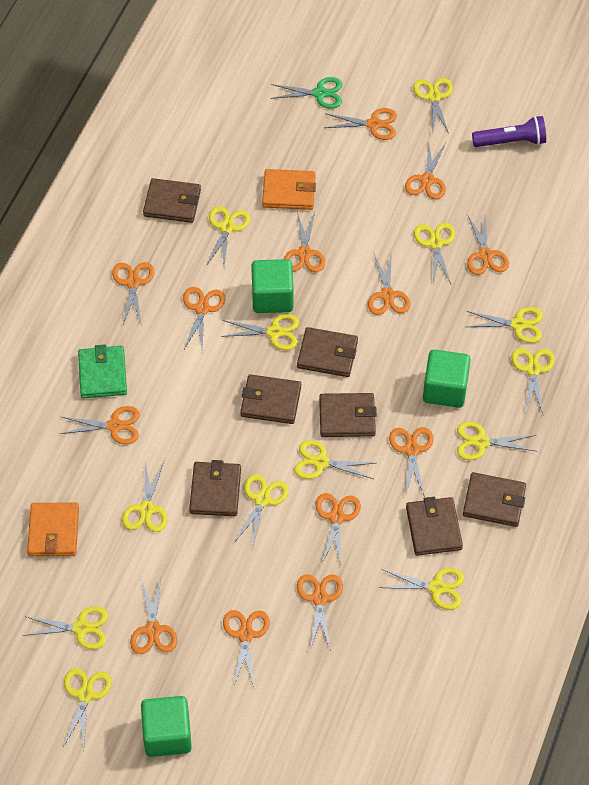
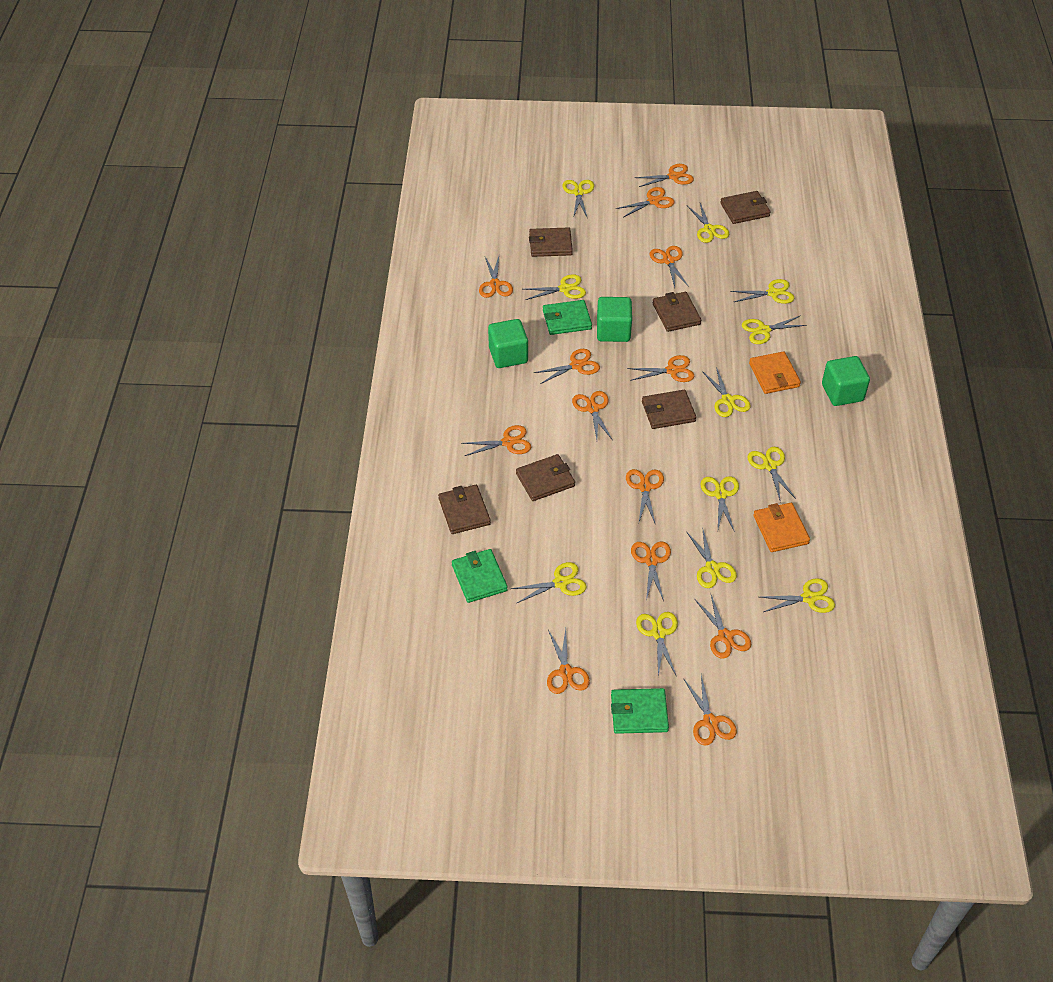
brown wallet: [143,178,201,223] [189,460,241,516] [240,374,301,424] [297,327,358,377] [319,393,377,437] [406,497,463,556] [463,472,526,527] = 7 -> [438,485,491,534] [516,454,575,501] [529,227,573,257] [642,390,696,429] [653,292,701,332] [720,191,771,224] = 6
green scissors: [271,77,342,108] = 1 -> none = 0
green wallet: [78,344,127,398] = 1 -> [452,549,508,603] [543,300,592,335] [611,688,669,734] = 3
purple flashlight: [472,116,546,147] = 1 -> none = 0
yellow scissors: [22,606,108,649] [63,668,112,749] [122,462,167,532] [206,206,250,266] [221,314,299,350] [234,474,289,546] [294,440,375,479] [379,568,464,610] [413,78,453,133] [414,223,455,284] [457,422,536,460] [467,307,543,343] [512,348,555,416] = 13 -> [511,562,587,603] [524,274,586,300] [562,180,594,218] [636,612,678,677] [686,527,737,588] [687,203,729,243] [700,476,739,532] [702,367,751,417] [730,279,794,304] [742,315,807,344] [747,447,796,502] [760,578,835,613] = 12

